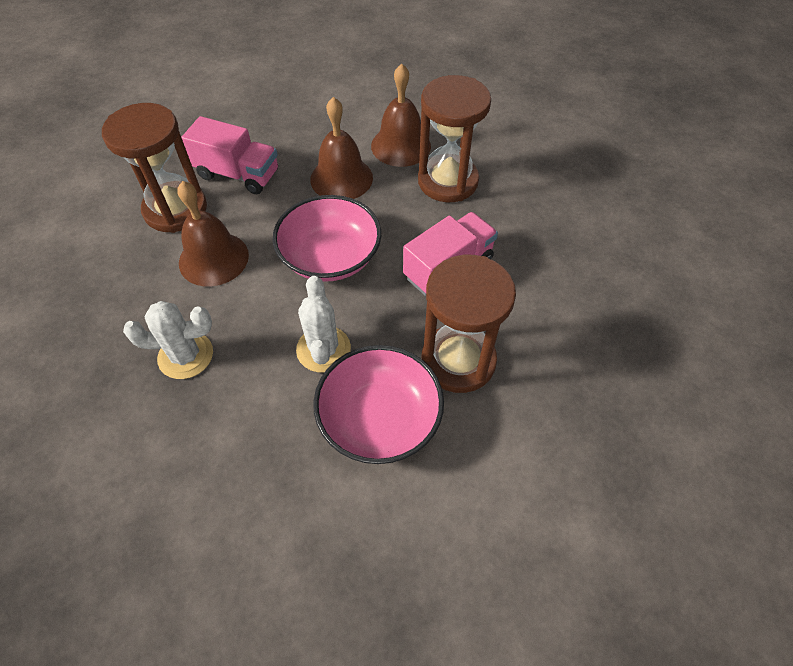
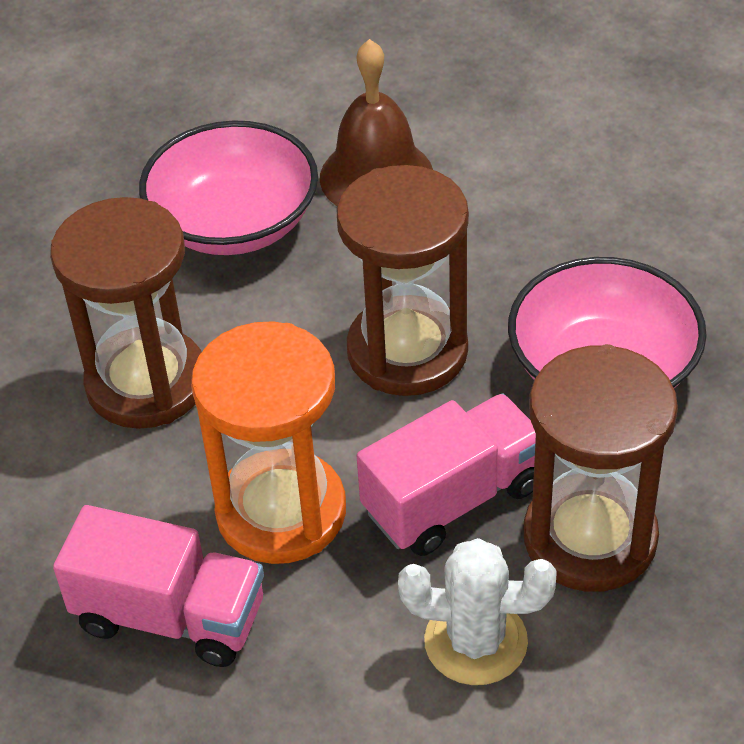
brown bell: [177,181,249,287] [310,97,373,199] [371,64,431,167] = 3 -> [320,39,433,206] = 1
orange hourglass: none = 0 -> [191,321,346,564] = 1
white cactus: [123,301,213,379] [296,276,351,372] = 2 -> [398,538,557,685] = 1

